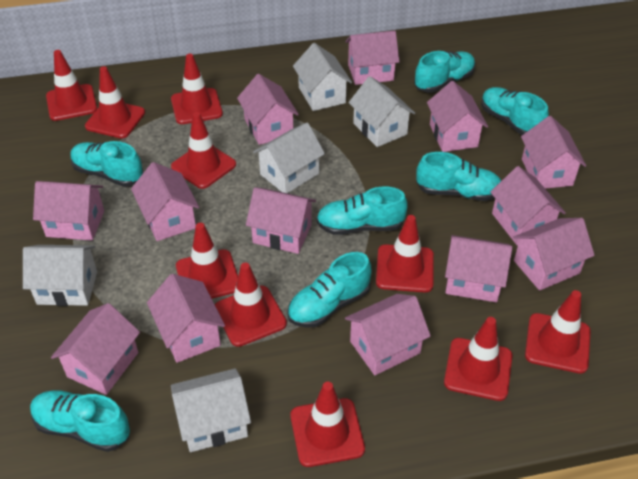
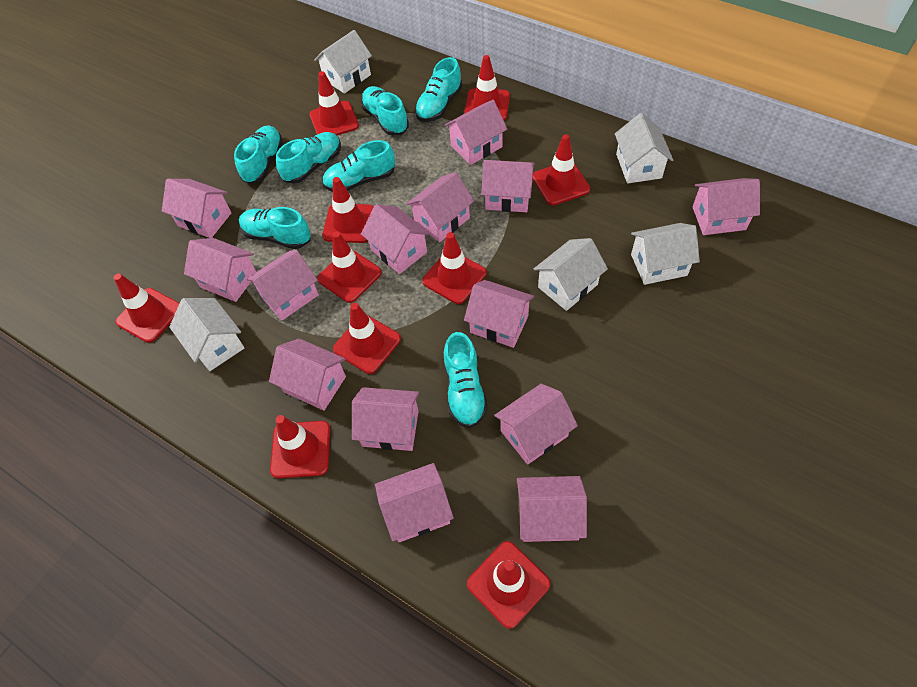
pink house: [33,181,104,241] [51,303,140,395] [131,162,199,241] [147,274,225,363] [237,74,299,145] [246,187,316,254] [345,31,399,85] [345,294,431,375] [427,81,488,152] [445,235,512,302] [490,166,566,246] [513,218,595,291] [521,116,586,189] = 13 -> [162,179,232,238] [184,238,256,302] [247,250,319,320] [269,338,346,411] [352,387,419,451] [361,204,430,274] [375,463,454,542] [406,172,474,242] [445,100,507,165] [464,280,534,348] [481,160,534,212] [494,384,578,465] [517,476,587,542] [692,178,760,235] = 14

